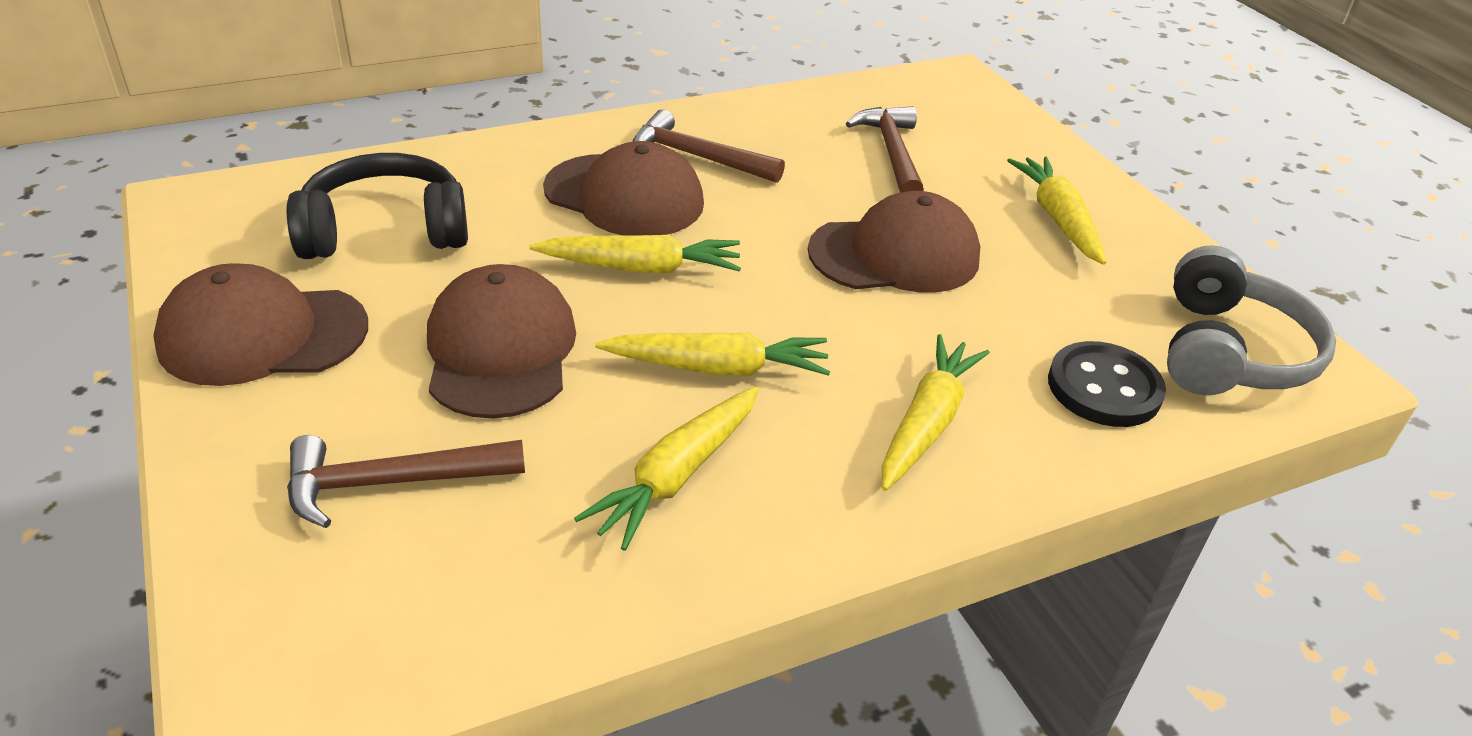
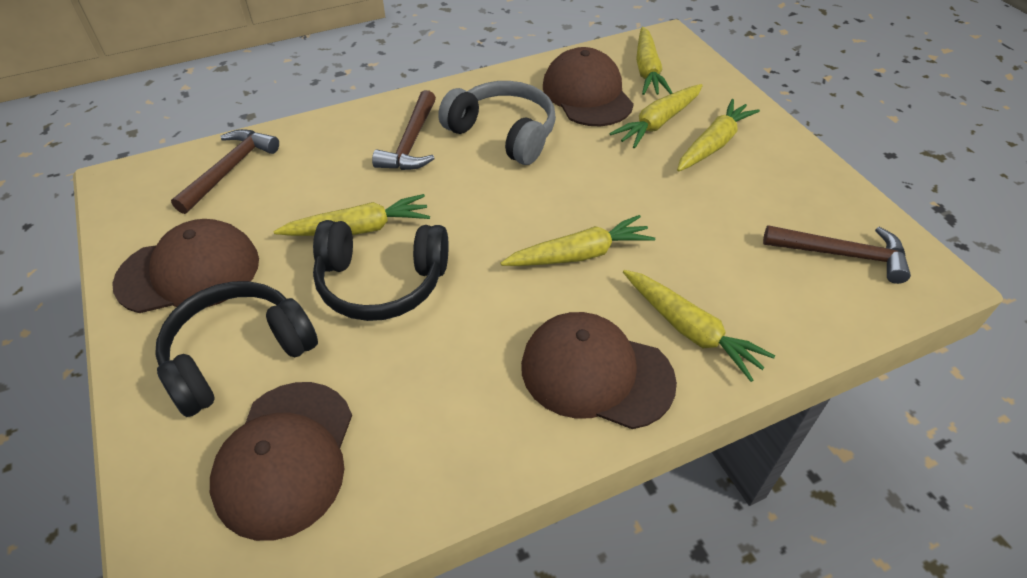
black button: [1048,341,1166,427] = 1 -> none = 0
black headphones: [287,153,468,259] = 1 -> [155,281,318,417] [313,220,448,321] = 2
yellow carrot: [530,235,741,273] [574,387,759,551] [596,333,830,376] [882,334,990,491] [1007,156,1106,265] = 5 -> [273,194,430,236] [500,215,655,266] [610,84,703,149] [623,270,775,382] [636,27,672,95] [677,99,760,172] = 6

